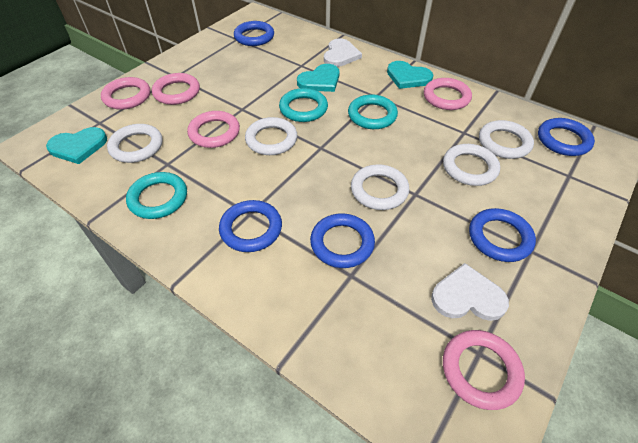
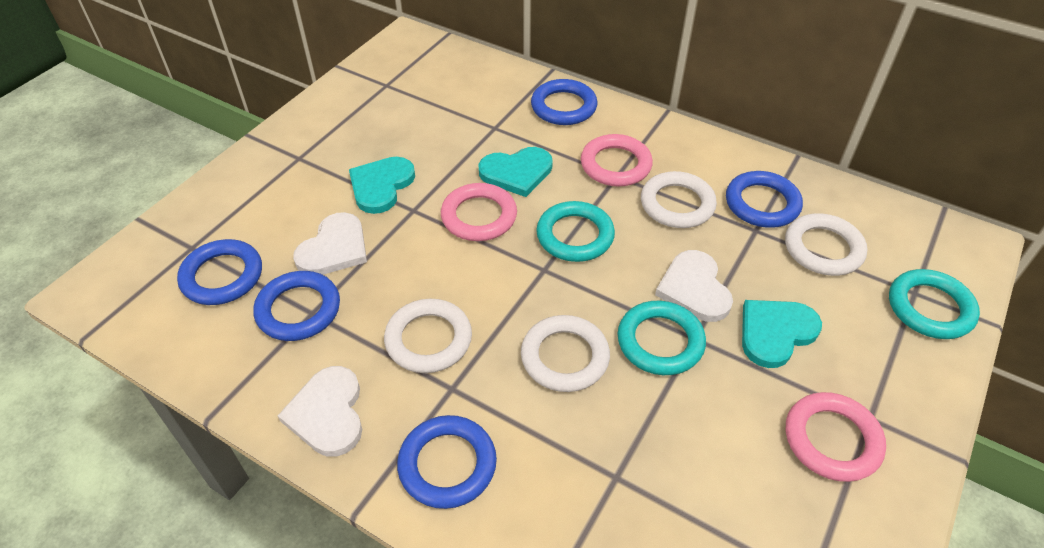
pink ring: [101,77,150,110] [152,73,200,105] [187,111,240,148] [424,78,472,110] [443,330,525,410] = 5 -> [441,183,517,241] [581,134,653,186] [786,392,886,482] = 3
white heart: [324,38,362,67] [431,263,509,321] = 2 -> [278,366,362,457] [293,212,367,275] [655,250,733,322] = 3
white ring: [107,124,162,163] [245,117,297,155] [351,164,409,210] [443,144,500,186] [479,120,534,159] = 5 -> [384,299,472,373] [521,315,610,392] [641,171,717,228] [785,214,867,276] = 4

